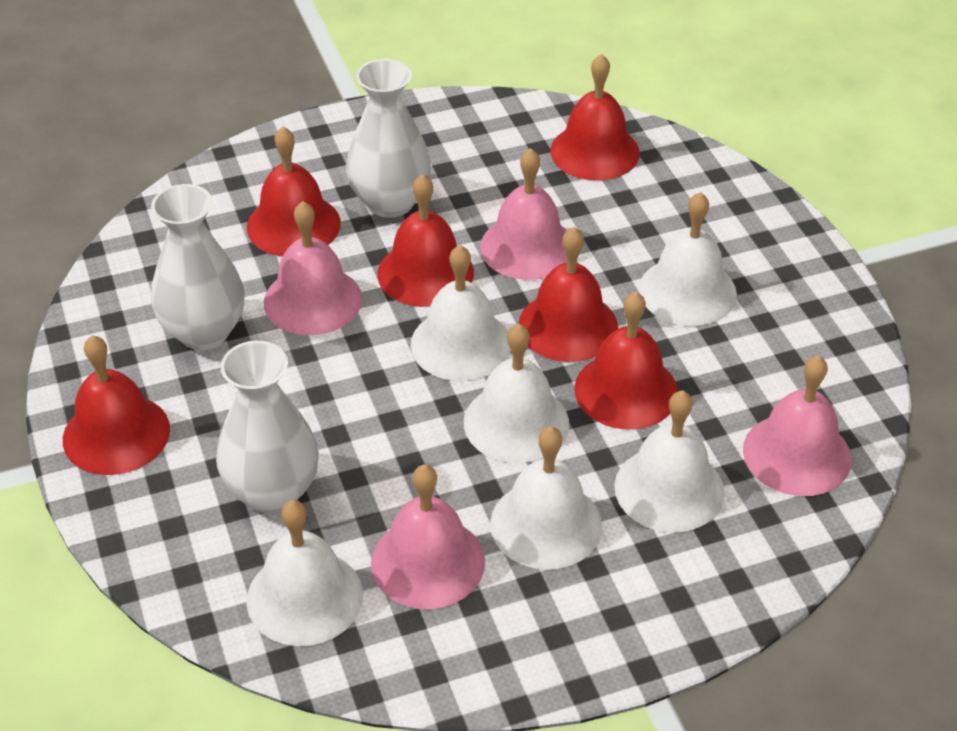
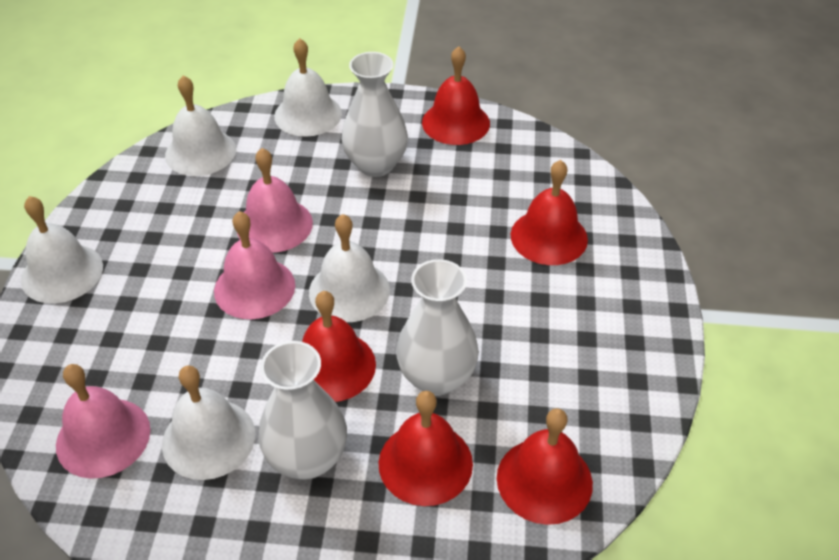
pink bell: [264,201,362,335] [371,464,485,609] [480,148,567,280] [743,355,852,496] = 4 -> [56,364,151,479] [214,211,295,319] [237,148,313,253] = 3
red bell: [63,335,170,475] [247,127,341,256] [377,174,474,307] [518,227,618,362] [550,54,640,181] [574,291,678,430] = 6 -> [302,291,376,402] [379,391,473,506] [422,46,490,145] [497,408,593,525] [511,160,588,265] = 5
white bell: [247,500,363,646] [411,245,511,381] [464,324,569,463] [490,426,602,570] [614,390,725,532] [639,192,737,326] = 6 -> [21,196,103,303] [162,365,255,480] [165,75,236,176] [274,38,342,137] [309,214,390,322] = 5

